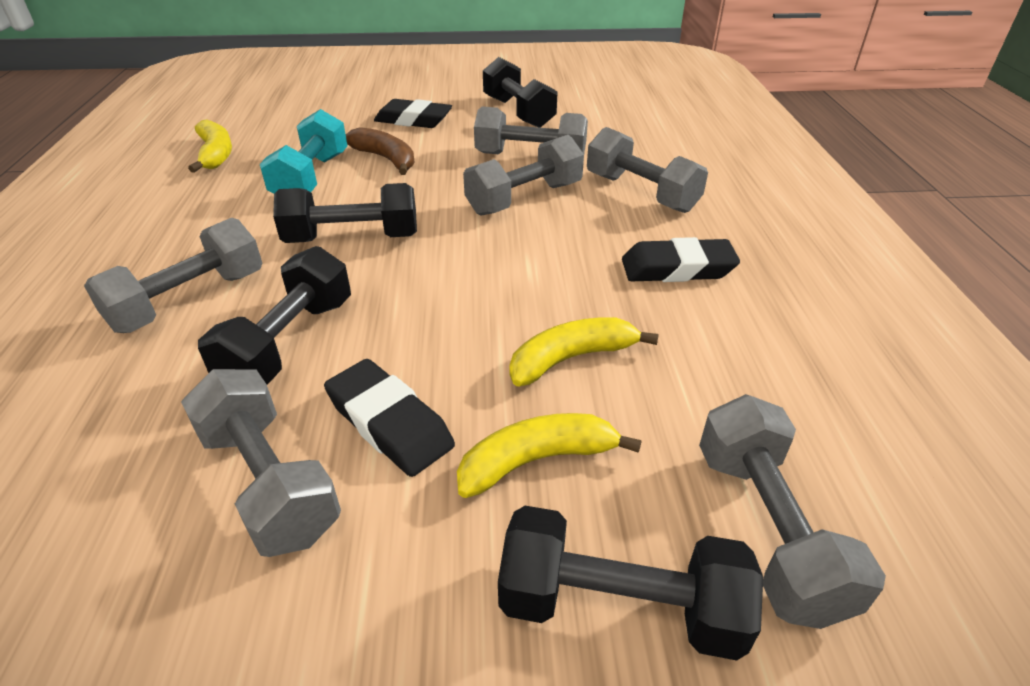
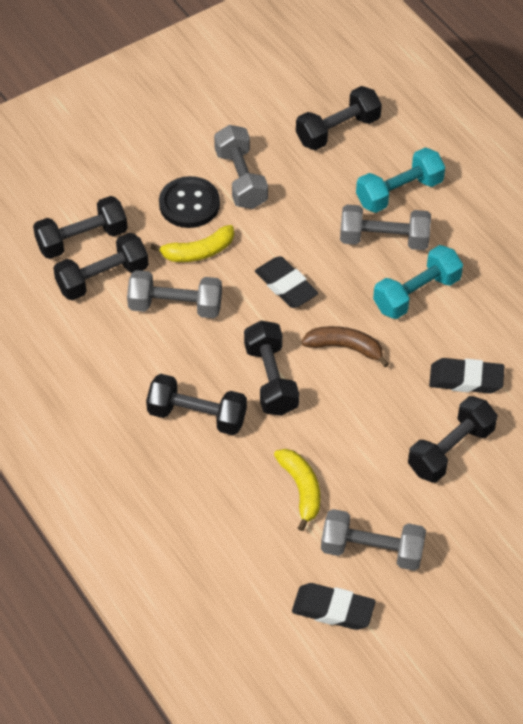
black button: none = 0 -> [159,176,220,228] = 1
black dumbbell: [198,246,351,385] [273,183,417,243] [483,57,558,128] [498,506,763,661] = 4 -> [33,196,128,259] [53,233,149,301] [146,374,247,435] [244,321,299,416] [296,86,382,150] [408,396,498,482] = 6
grey dumbbell: [84,218,262,333] [181,369,341,557] [463,135,584,215] [474,106,588,154] [587,127,708,213] [699,394,886,629] = 6 -> [127,270,222,318] [214,125,268,209] [321,509,426,571] [340,205,431,250] = 4
turquoise dumbbell: [260,109,348,194] = 1 -> [356,148,445,213] [373,245,463,319] = 2
yellow banana: [188,119,232,173] [457,413,642,498] [509,317,659,386] = 3 -> [150,225,234,262] [274,449,320,531] = 2

